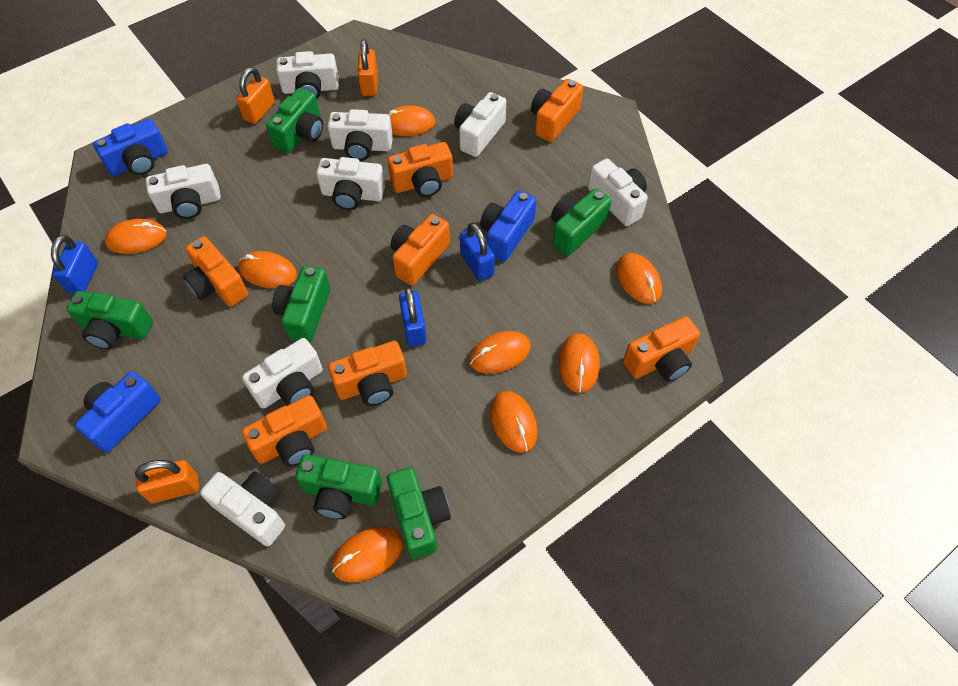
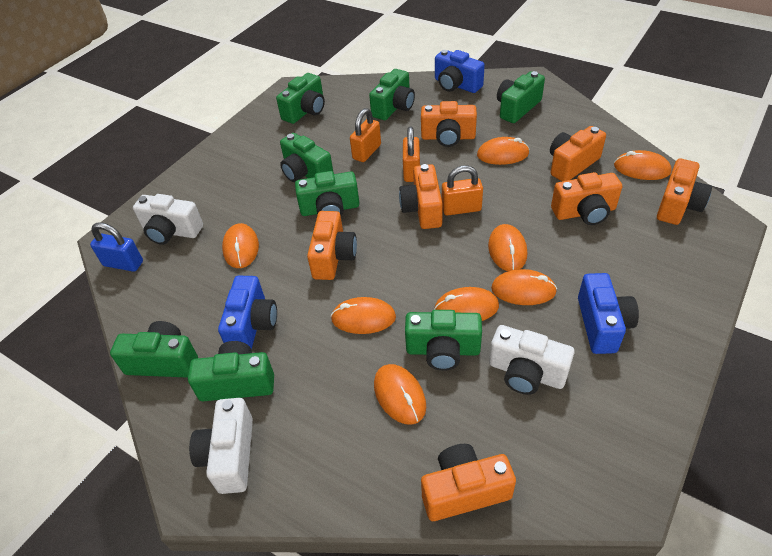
blue padlock: [51,235,98,294] [399,287,427,347] [460,223,495,281] = 3 -> [90,223,143,272] = 1
green camera: [66,291,153,349] [266,88,323,153] [272,266,330,343] [295,454,382,519] [387,467,451,559] [551,189,611,256] = 6 -> [110,321,198,378] [188,341,274,401] [276,73,325,124] [280,133,333,182] [295,171,360,216] [369,69,415,120] [405,310,482,371] [497,71,545,123] = 8
white camera: [146,164,221,219] [200,471,285,546] [242,338,323,409] [276,51,339,99] [316,157,385,210] [328,109,393,161] [454,92,506,157] [588,158,648,226] = 8 -> [133,194,203,245] [189,398,253,494] [489,325,575,395] = 3

